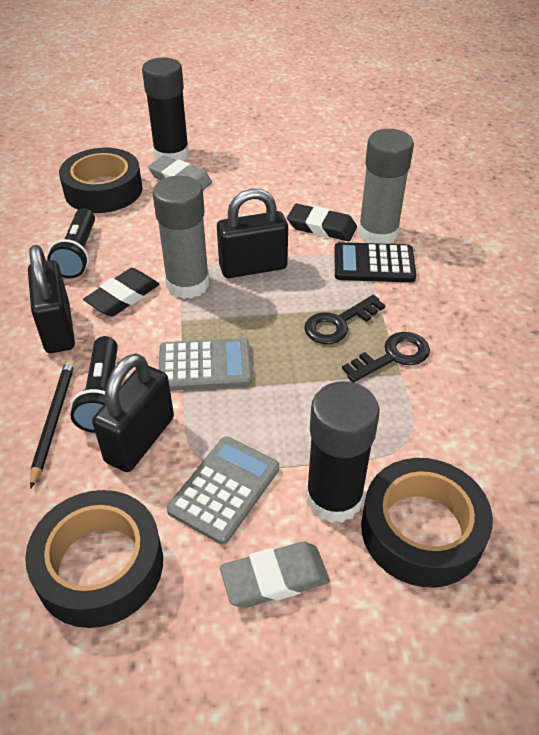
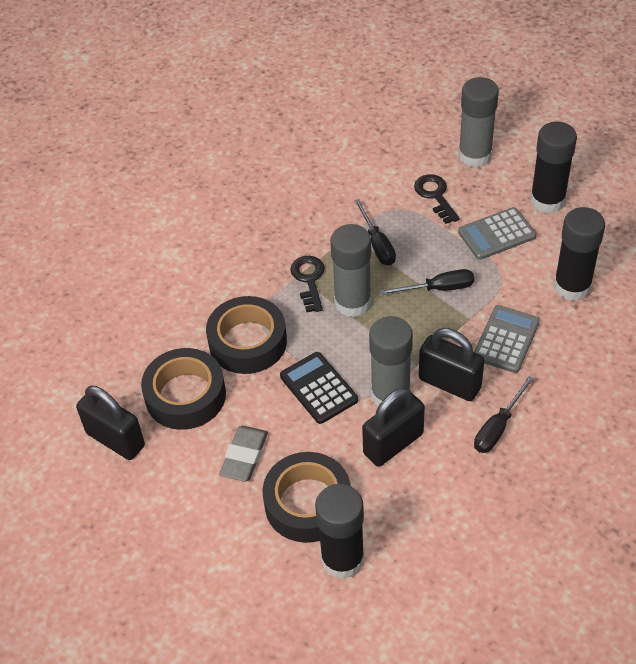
black eraser: [83,268,160,316] [287,204,357,241] = 2 -> none = 0
black flashlight: [47,208,95,278] [70,336,118,433] = 2 -> none = 0
black glue stick: [142,57,189,161] [306,381,380,523] = 2 -> [315,484,365,579] [530,122,577,213] [553,207,605,301] = 3
black pencil: [30,359,75,489] = 1 -> none = 0
black screwdriver: none = 0 -> [354,199,396,265] [380,269,474,295] [474,376,534,453] = 3
grey eraser: [148,156,212,190] [220,542,330,608] = 2 -> [219,426,268,482] = 1
grey glue stick: [152,176,209,299] [358,129,414,244] = 2 -> [330,224,371,317] [369,316,413,406] [458,77,499,168] = 3

